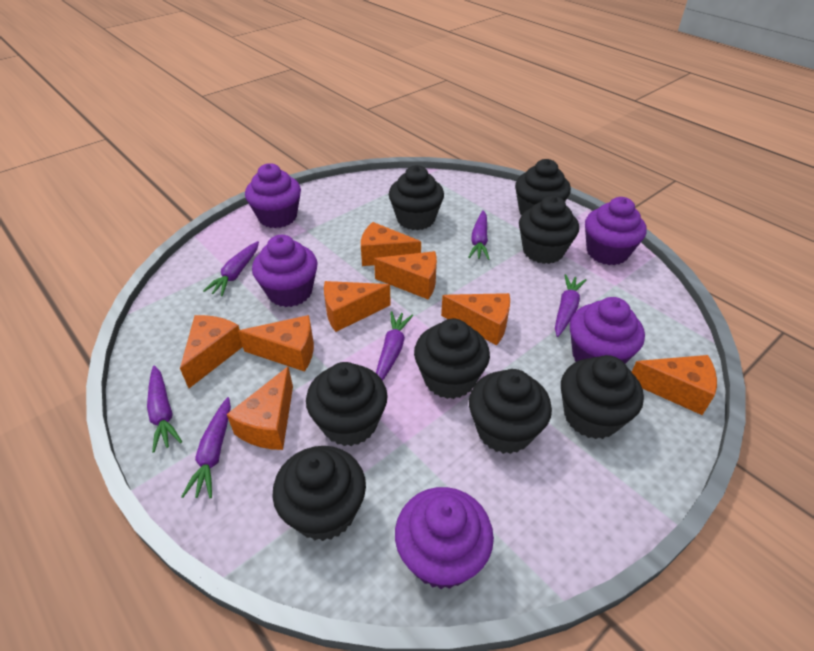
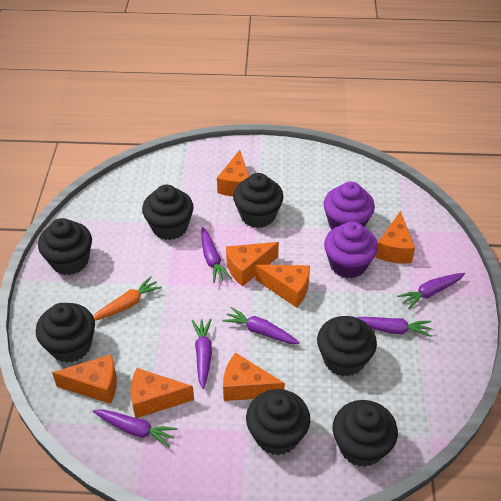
black cupcake: [272,446,366,541] [306,362,387,446] [389,165,444,230] [414,319,490,399] [469,369,552,454] [515,159,571,215] [519,195,579,264] [561,355,644,439] = 8 -> [36,303,95,363] [38,218,92,275] [142,185,194,240] [233,173,284,228] [246,389,310,455] [317,316,377,377] [333,400,398,467] = 7
orange carrot: none = 0 -> [93,276,162,321] = 1
orange cheese: [180,315,243,388] [227,367,293,450] [238,315,314,372] [324,281,391,332] [361,222,421,266] [374,251,437,299] [441,293,510,345] [632,355,717,415] = 8 -> [52,354,117,404] [131,368,194,418] [217,150,249,196] [223,353,285,401] [226,242,279,286] [255,265,310,308] [375,211,415,263] = 7
purple cupcake: [245,163,301,228] [252,235,318,307] [395,487,494,589] [570,297,645,364] [585,197,647,265] = 5 -> [323,182,375,230] [324,221,378,278] = 2

